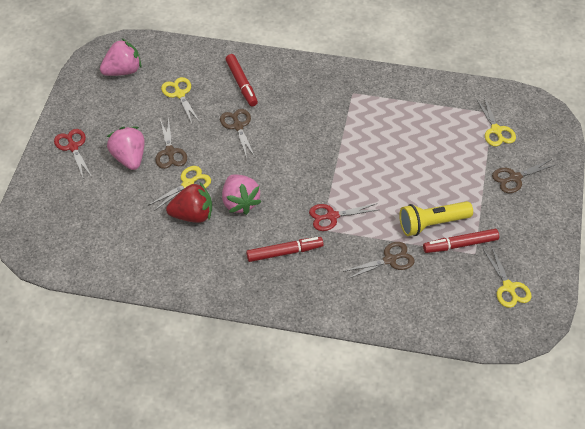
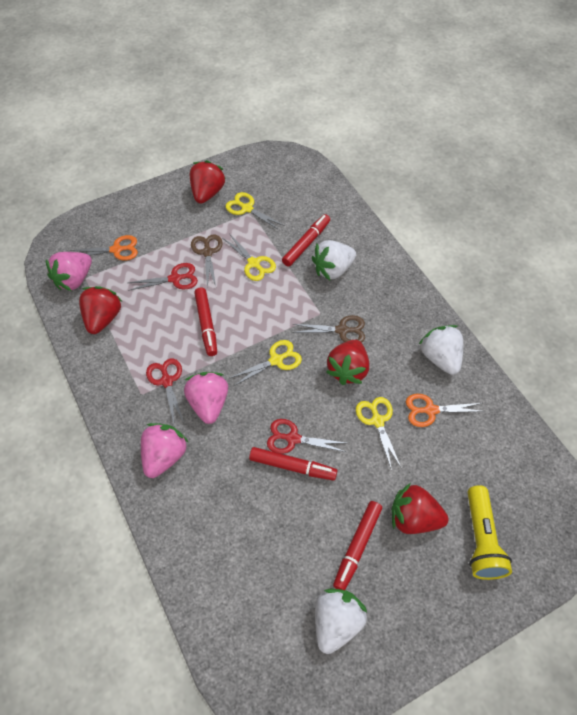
brown scissors: [155,118,187,169] [220,109,255,158] [343,242,415,279] [492,159,557,193] = 4 -> [191,235,223,287] [292,315,365,343] = 2
orange scissors: none = 0 -> [69,235,138,260] [406,394,485,427] = 2
red marker: [225,54,258,107] [246,237,324,262] [423,229,499,253] = 3 -> [194,287,217,356] [249,447,337,481] [282,214,330,267] [333,501,382,590] = 4
red scissors: [54,129,92,180] [309,203,378,231] = 2 -> [128,263,198,291] [146,358,184,423] [267,419,346,454] = 3
red strawberry: [166,182,212,223] = 1 -> [79,286,122,334] [190,160,226,204] [326,340,369,385] [391,483,449,534] = 4
white strawberry: none = 0 -> [312,240,356,280] [315,588,367,654] [419,325,463,375] = 3

